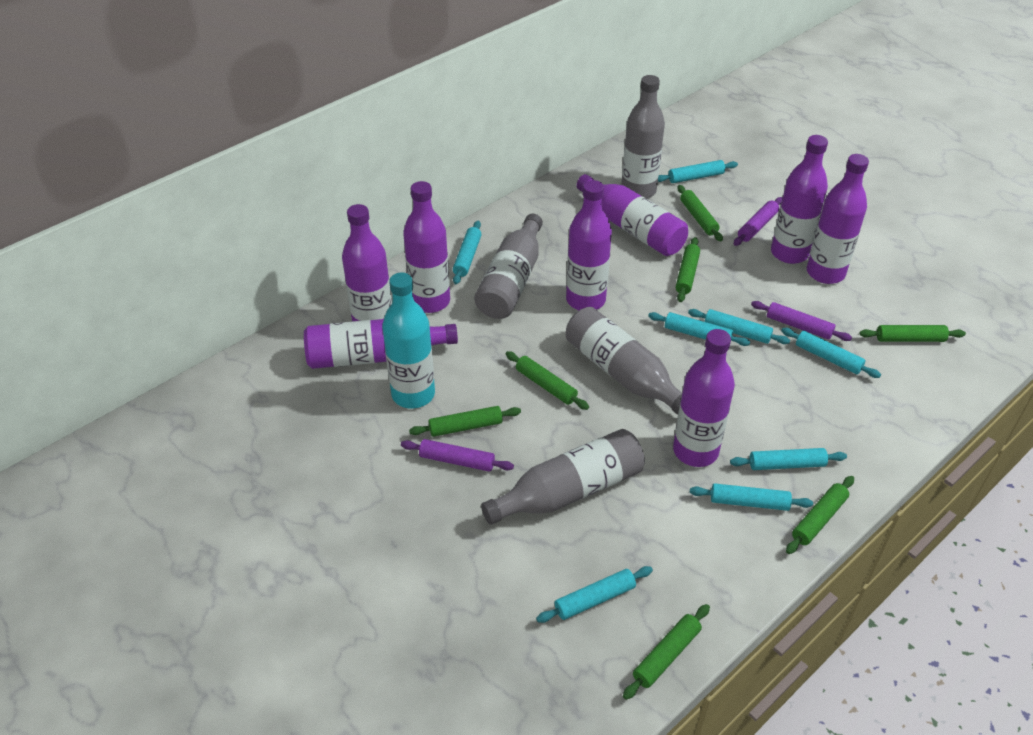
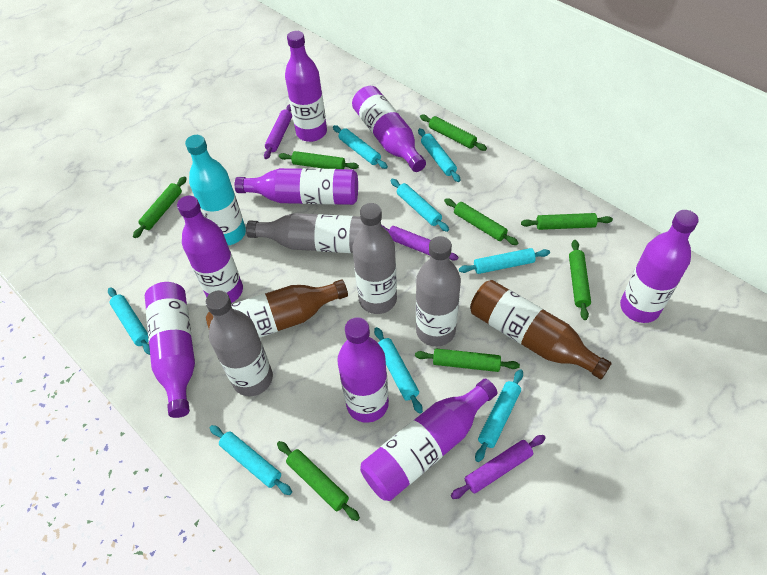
brown bottle: none = 0 -> [206,279,348,338] [470,280,612,379] = 2
green rolling pin: [409,406,521,437] [506,351,589,410] [623,604,710,700] [675,237,700,302] [677,185,723,242] [786,476,854,554] [859,325,966,342] = 7 -> [133,176,187,238] [277,441,360,521] [279,151,359,169] [415,348,520,372] [420,115,487,151] [444,198,518,245] [521,213,613,230] [569,240,591,320] = 8

